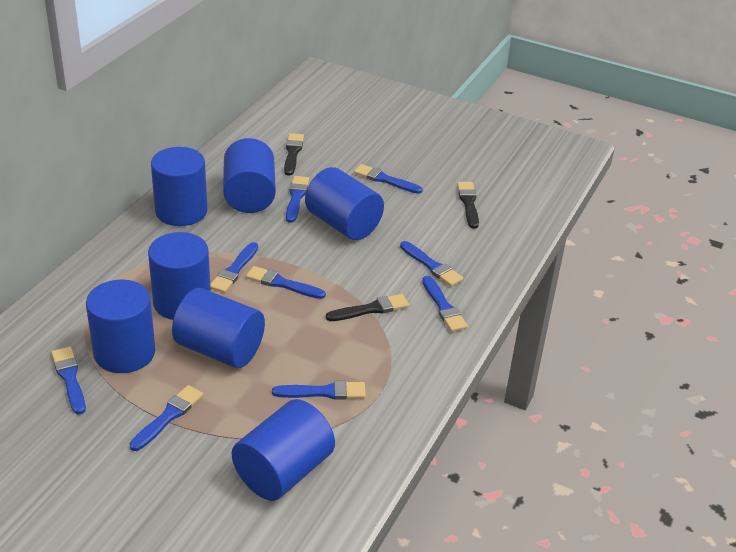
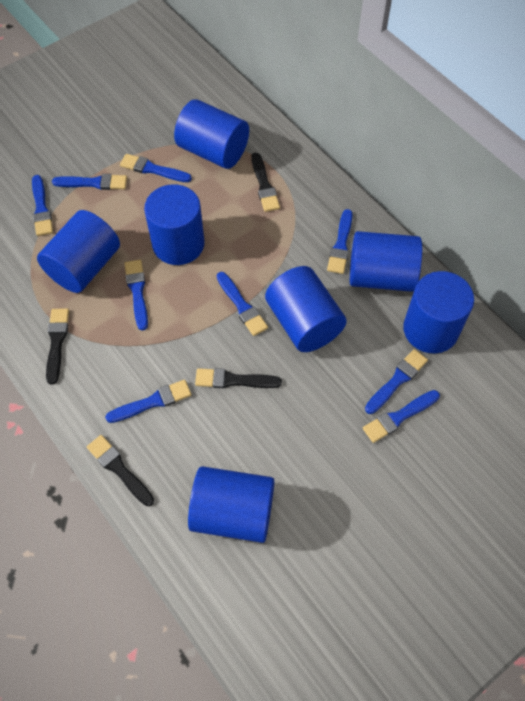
black brush: [284,133,304,176] [326,294,409,321] [457,182,479,229] = 3 -> [46,309,69,385] [87,435,154,506] [195,368,282,388] [251,153,280,212] = 4

